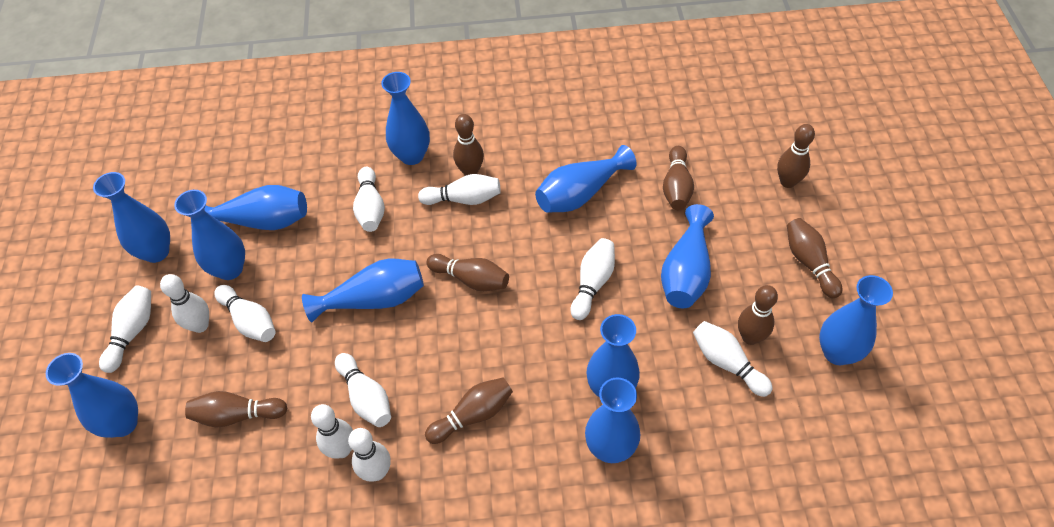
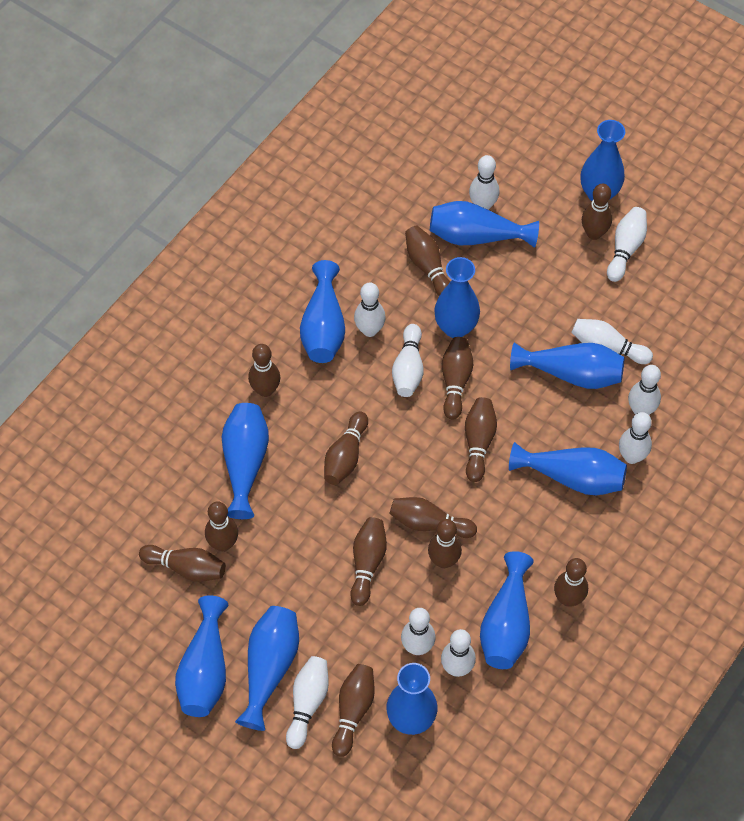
brown bowling pin: [185,391,287,428] [425,377,513,444] [427,254,509,291] [453,114,484,176] [663,146,694,210] [738,285,778,345] [777,124,815,188] [787,218,842,298] = 8 -> [139,545,226,582] [205,502,238,551] [248,344,280,397] [324,412,368,485] [332,664,375,757] [350,517,387,606] [389,497,477,538] [405,226,450,296] [428,519,462,568] [442,337,473,420] [465,397,497,482] [554,558,588,607] [582,183,612,240] = 13

